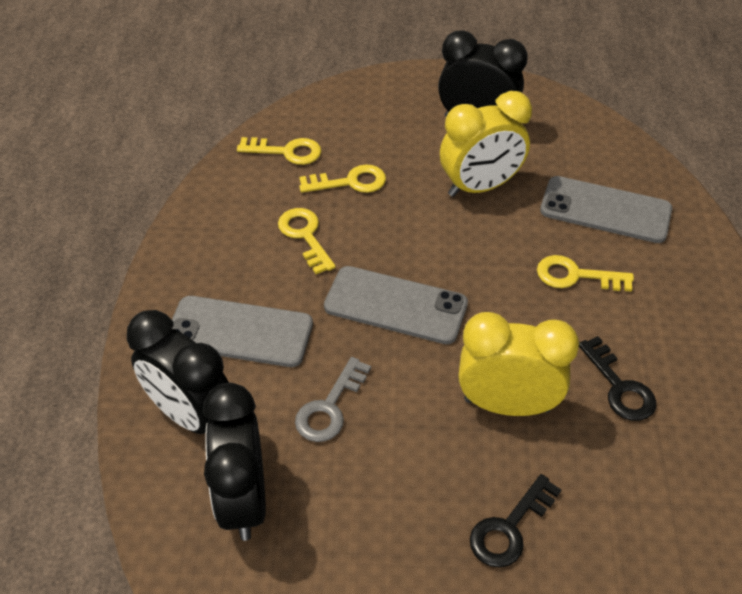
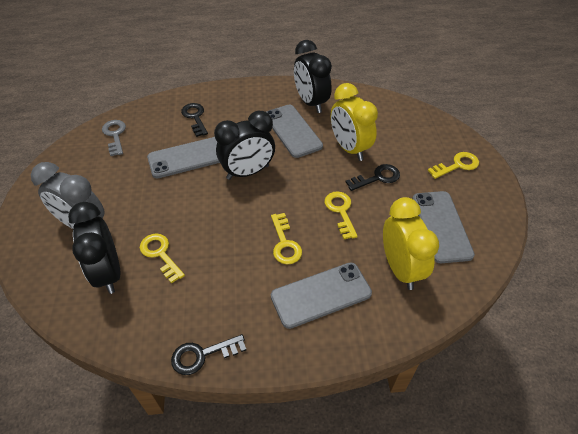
black key: [470,474,562,568] [579,336,656,421] = 2 -> [171,334,246,375] [181,103,208,137] [346,164,400,191] = 3
grey clock: none = 0 -> [31,162,105,229] = 1
grey phone: [172,296,313,367] [324,266,468,344] [540,176,672,243] = 3 -> [147,137,220,178] [266,105,323,158] [271,262,372,329] [412,191,475,263] = 4

